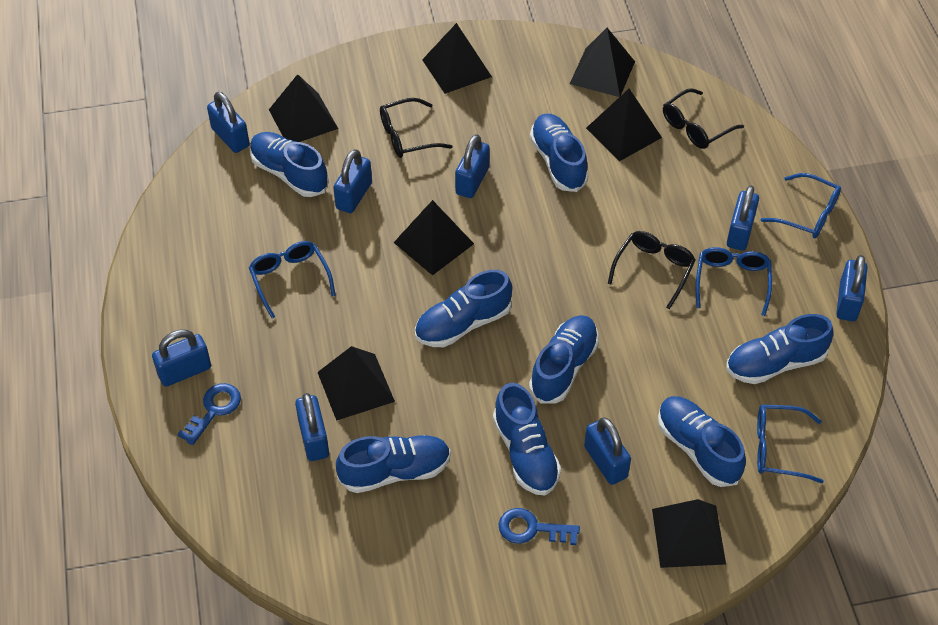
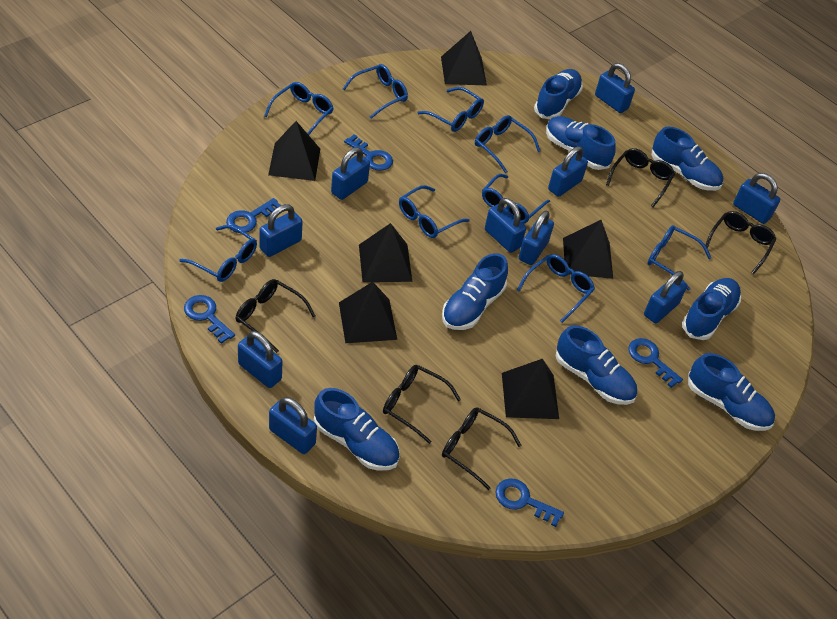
black glasses: [380,98,453,158] [608,231,696,309] [663,88,744,149] = 3 -> [236,279,315,353] [383,365,461,444] [442,407,521,490] [606,148,675,207] [706,211,776,274] = 5
black pyramid: [269,74,338,142] [317,346,395,421] [394,200,474,276] [422,23,492,94] [570,28,635,97] [586,88,662,161] [652,499,726,568] = 7 -> [268,121,320,181] [339,282,397,343] [359,223,412,282] [441,31,487,86] [502,359,559,419] [563,220,613,279] = 6
blue glasses: [249,241,336,318] [696,247,772,316] [757,404,824,483] [761,173,841,238] = 4 -> [180,225,257,282] [264,82,333,135] [343,64,408,119] [399,185,470,238] [417,87,484,132] [475,115,540,173] [482,174,550,224] [517,254,595,323] [648,225,712,291] = 9
blue key: [177,383,241,445] [498,508,580,545] = 2 -> [184,295,235,344] [226,198,281,233] [344,134,393,171] [495,478,564,527] [628,338,683,388] = 5
blue padlock: [152,330,211,387] [207,92,250,153] [295,393,329,461] [333,149,372,213] [455,134,490,198] [584,417,631,485] [727,185,759,250] [836,255,867,321] = 8 -> [238,331,282,388] [259,204,303,257] [269,397,317,454] [331,147,370,200] [485,198,526,253] [519,210,554,265] [548,146,588,197] [595,63,635,113] [644,271,687,323] [733,173,780,224] = 10

